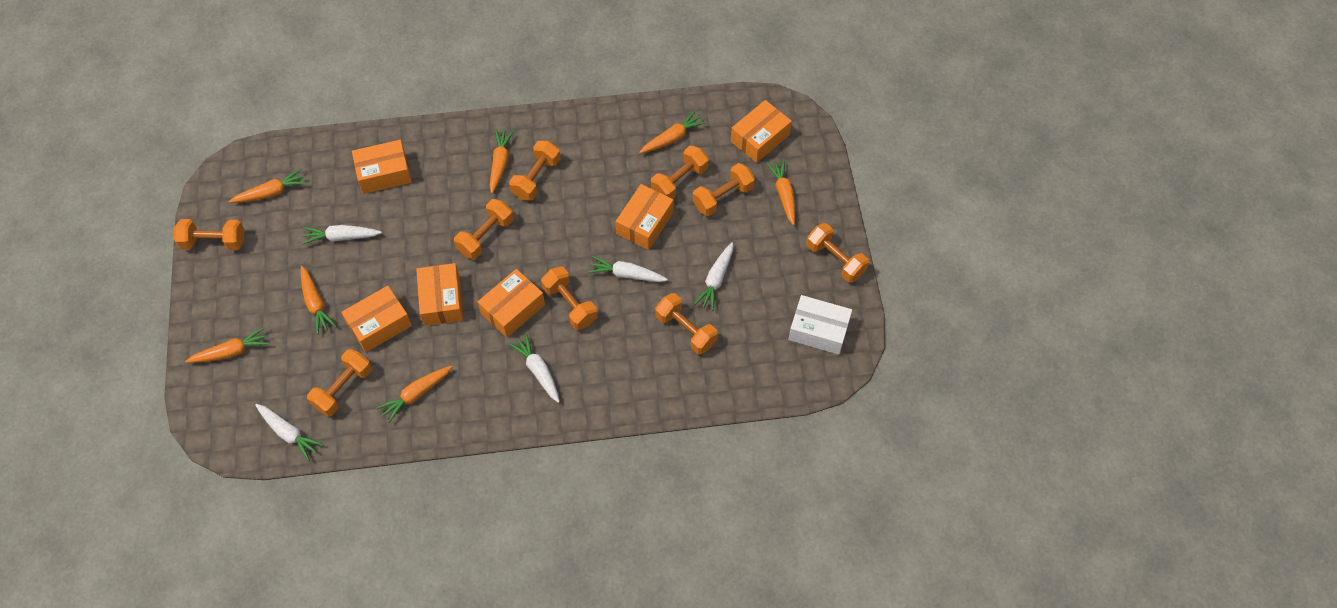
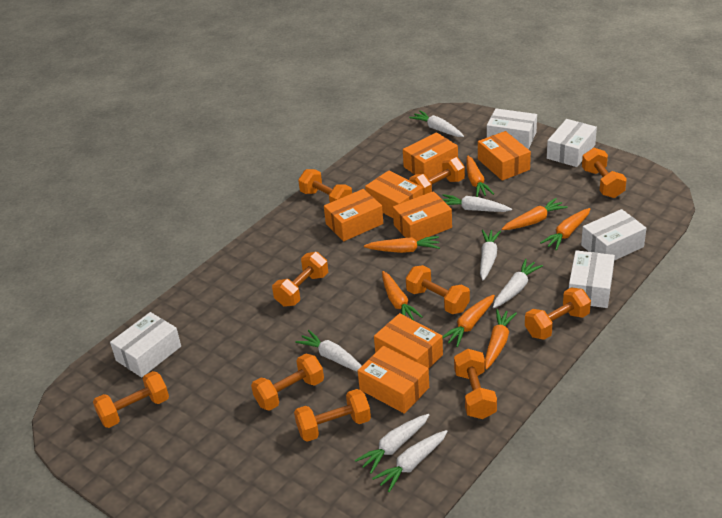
orange box: [341,286,412,352] [352,140,412,194] [416,263,463,326] [478,269,545,338] [615,184,674,250] [731,100,792,163] = 6 -> [324,189,383,241] [358,346,429,414] [365,170,423,218] [374,313,443,368] [393,191,452,241] [403,132,458,179] [478,131,531,181] = 7
orange dumbbell: [174,219,244,250] [307,349,372,417] [454,199,513,259] [509,140,561,201] [541,266,598,330] [651,145,709,199] [655,293,718,355] [693,163,755,216] [806,223,869,283] = 9 -> [93,371,169,428] [251,353,324,411] [272,252,328,307] [294,389,371,442] [298,169,352,203] [406,265,470,314] [409,157,465,195] [454,349,497,419] [525,287,591,340] [582,148,627,198] = 10
white box: [789,295,852,355] = 1 -> [110,312,181,377] [487,108,537,149] [547,119,597,167] [569,250,615,308] [581,209,646,261] = 5
white carrot: [255,404,324,461] [302,225,382,245] [509,333,560,403] [588,256,668,282] [694,242,733,311] = 5 -> [295,330,362,372] [355,414,429,474] [372,430,448,492] [409,110,464,137] [442,194,512,212] [480,230,501,280] [493,259,543,308] = 7

